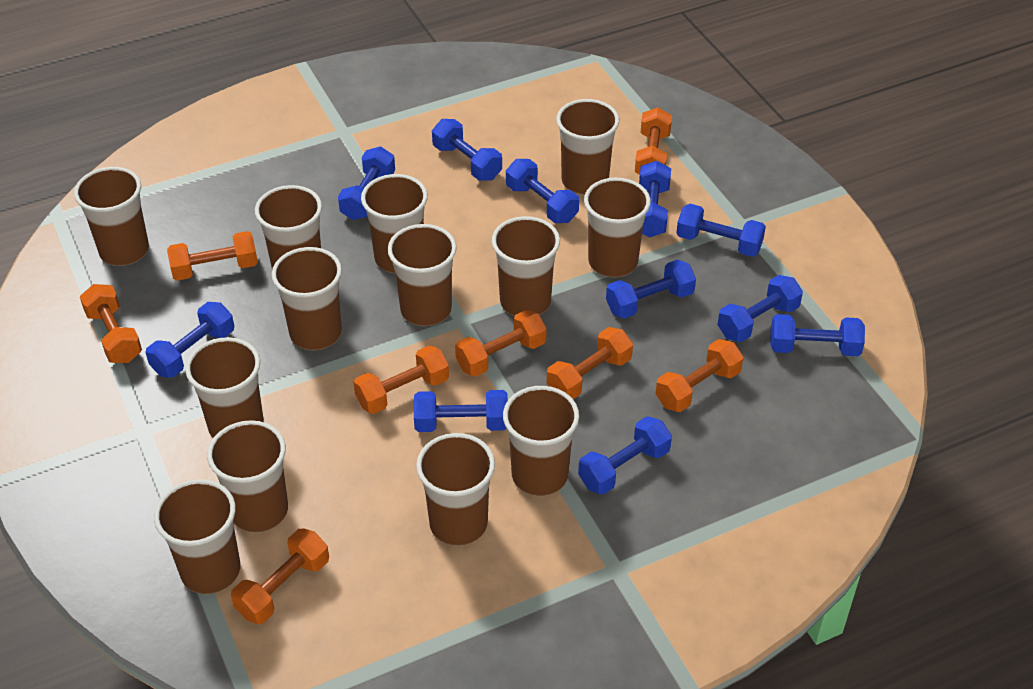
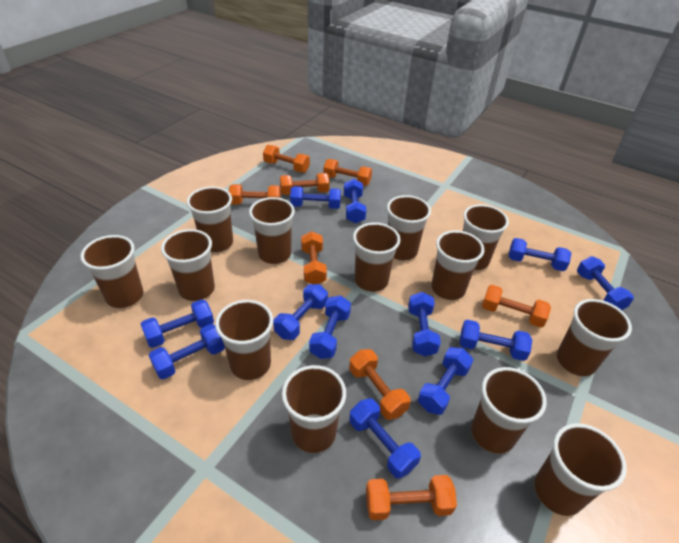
blue dumbbell: [145,302,234,378] [338,146,395,220] [414,390,508,432] [432,119,502,181] [506,159,579,223] [578,416,672,495] [606,260,696,319] [639,161,671,238] [676,204,766,257] [717,275,803,342] [770,314,865,356] = 11 -> [141,299,214,348] [149,324,225,379] [273,284,328,340] [290,186,341,209] [309,295,351,359] [344,179,366,223] [349,398,421,479] [408,292,441,356] [418,347,473,415] [460,320,532,361] [508,238,571,271] [577,256,634,310] = 12

